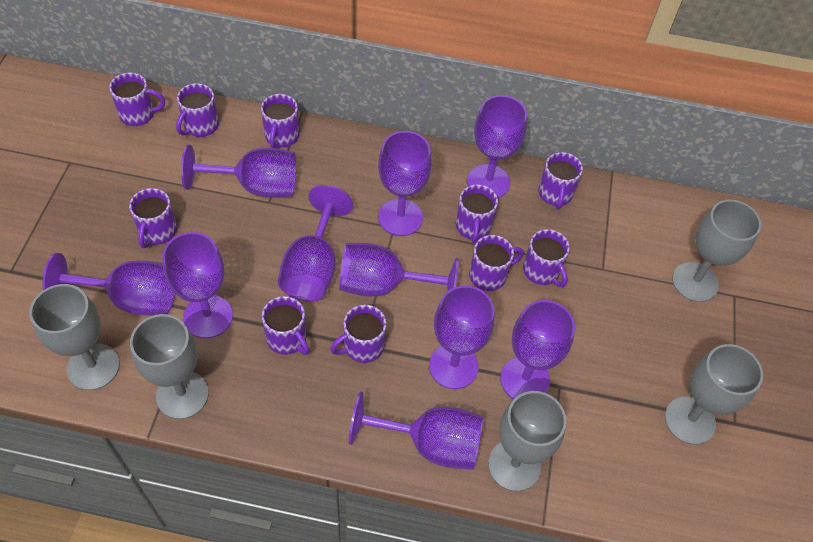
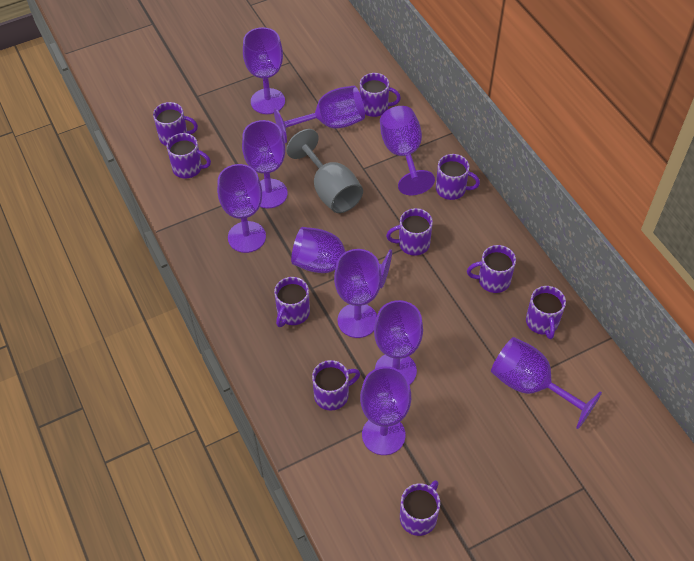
grey goblet: [29,284,120,390] [130,314,209,419] [488,391,567,491] [665,344,763,445] [672,200,761,302] = 5 -> [286,129,363,213] = 1

